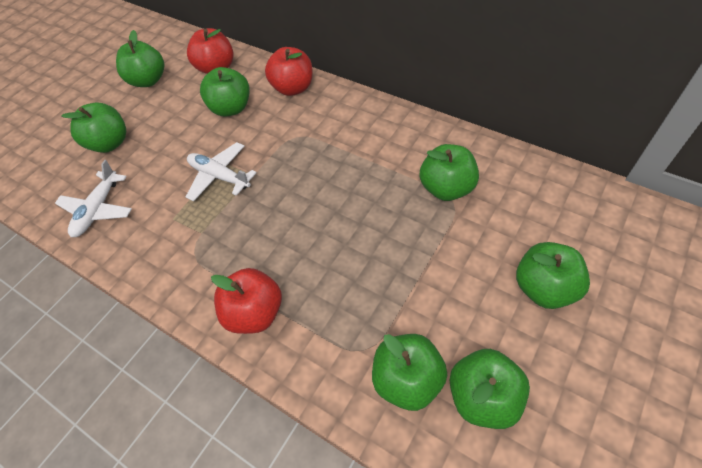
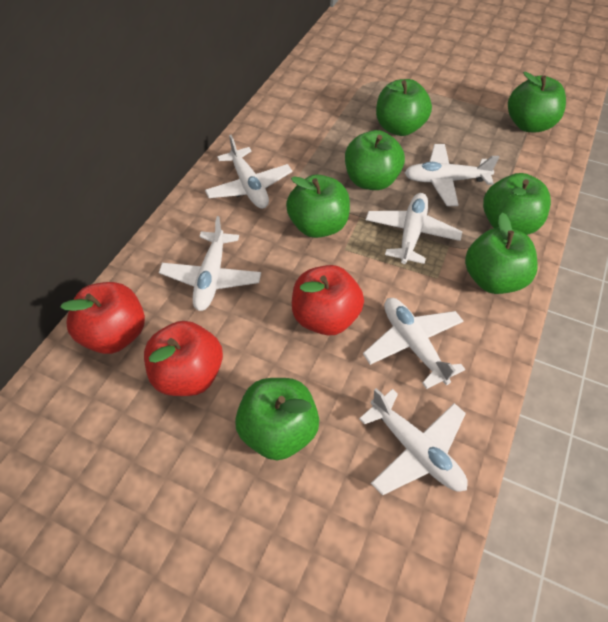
white plane: [55,160,132,237] [186,142,257,201] = 2 -> [159,216,261,311] [205,135,292,209] [359,388,468,495] [363,298,465,389] [366,193,462,264] [404,144,499,206] = 6

